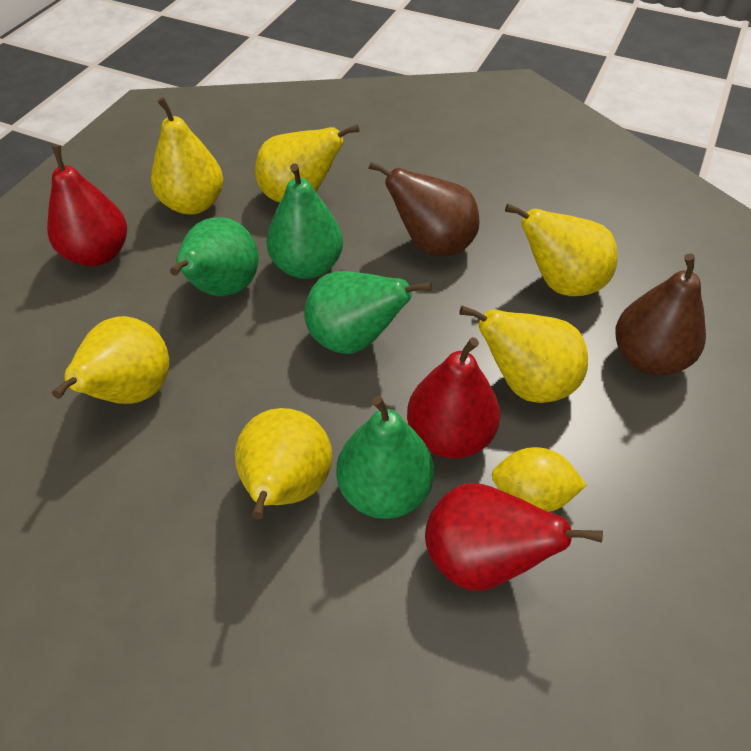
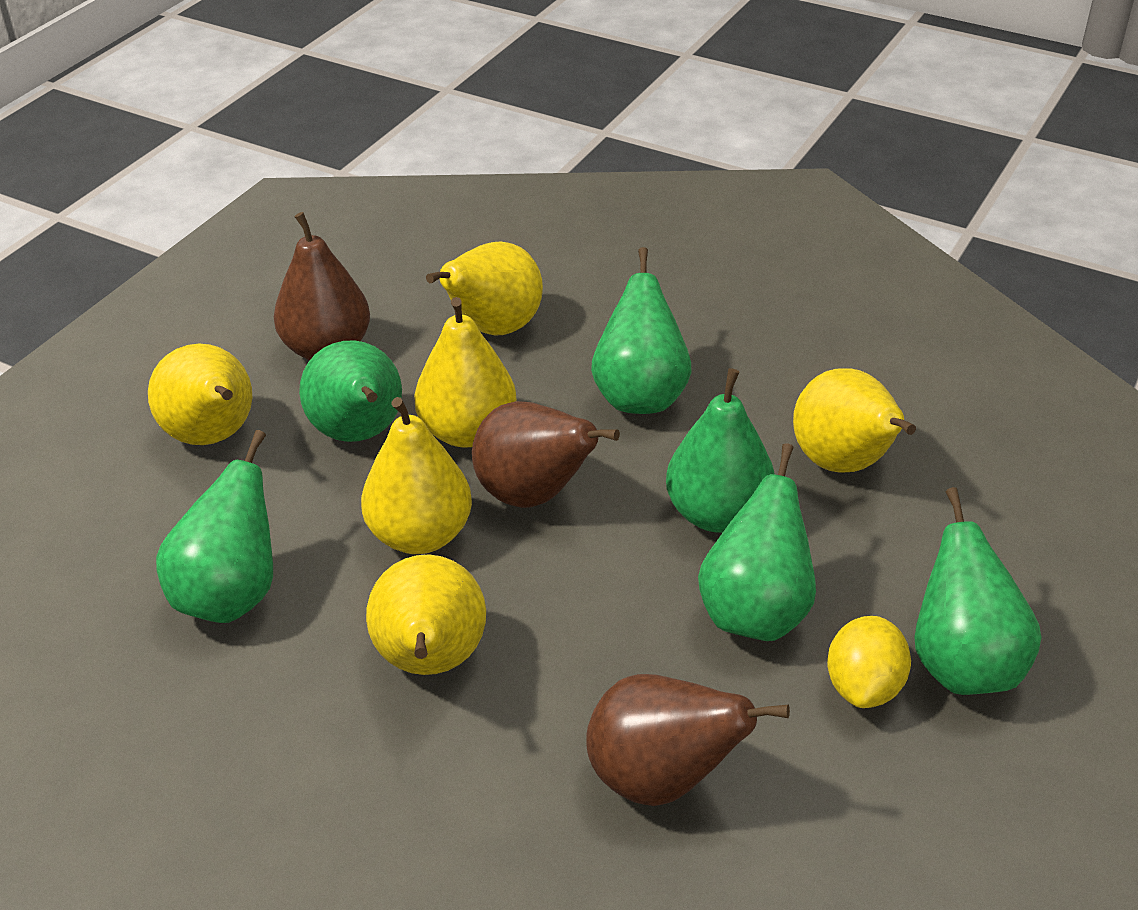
brown pear: [368,161,479,256] [615,253,706,375] = 2 -> [274,212,370,360] [472,401,620,508] [586,674,790,806] = 3
green pear: [170,217,258,296] [266,164,343,279] [304,271,432,354] [337,396,434,519] = 4 -> [156,430,273,623] [299,341,402,442] [591,247,691,414] [666,368,775,533] [698,443,816,641] [914,487,1042,695] = 6
red pear: [47,145,127,266] [407,337,500,458] [425,483,603,591] = 3 -> none = 0

